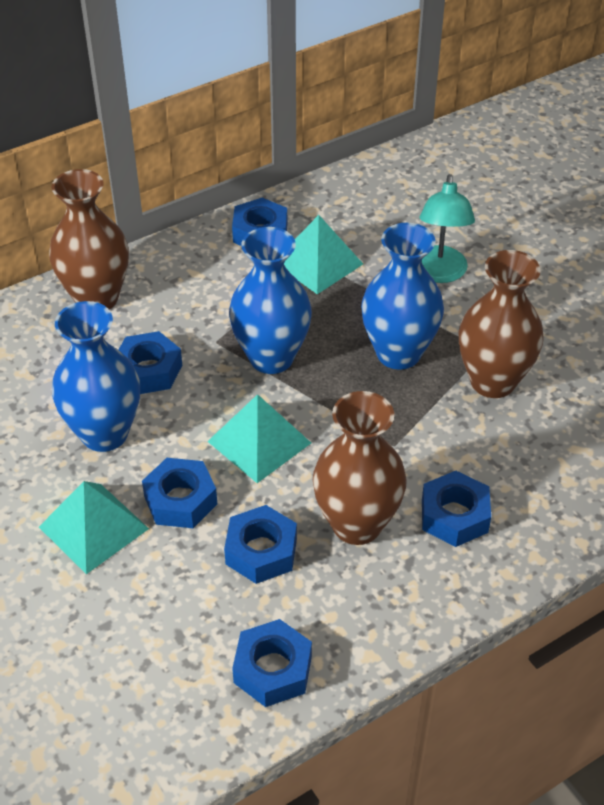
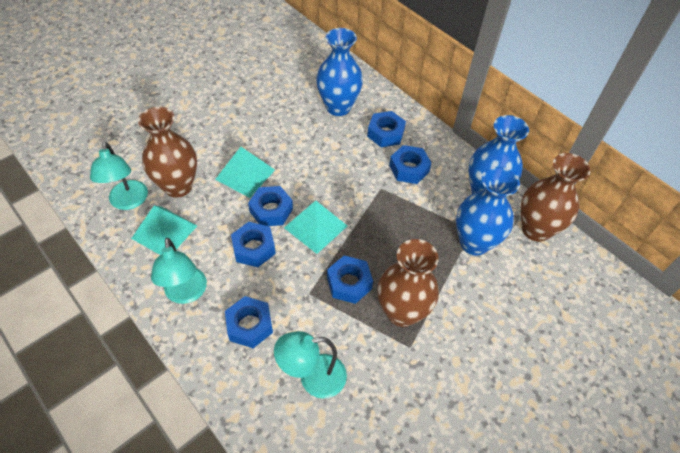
turquoise lamp: [419,174,475,283] = 1 -> [90,142,148,210] [151,238,207,304] [274,331,347,399] = 3

